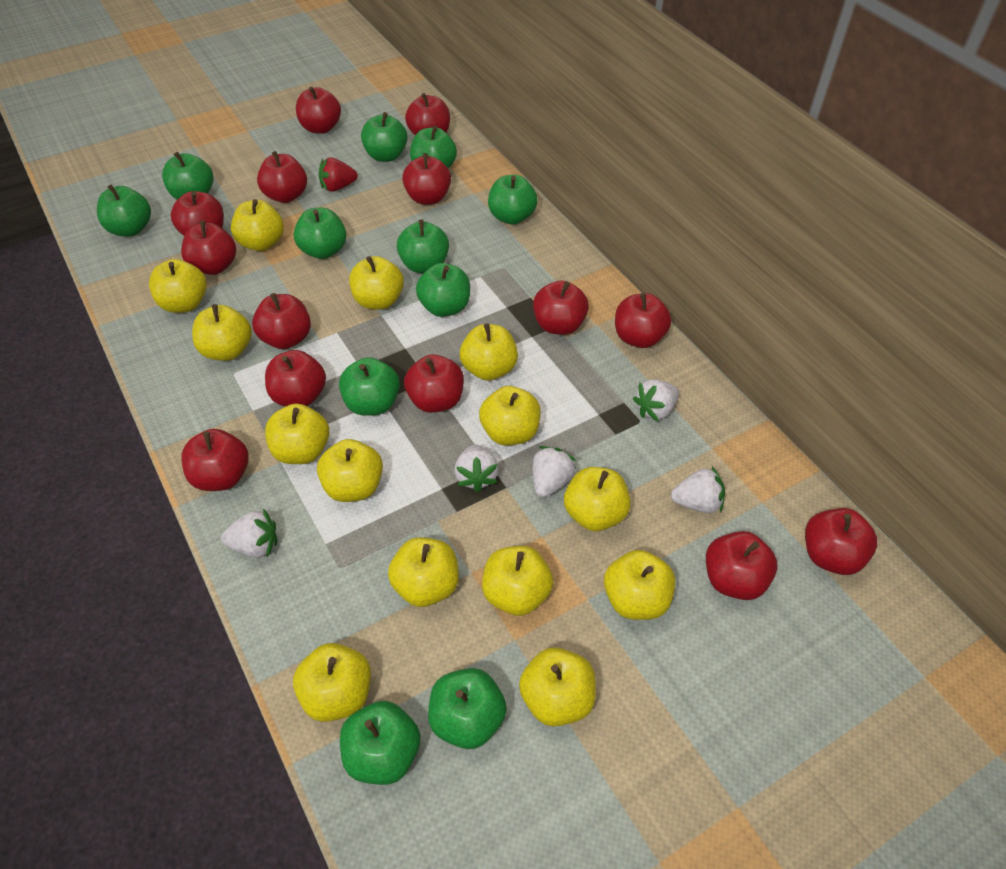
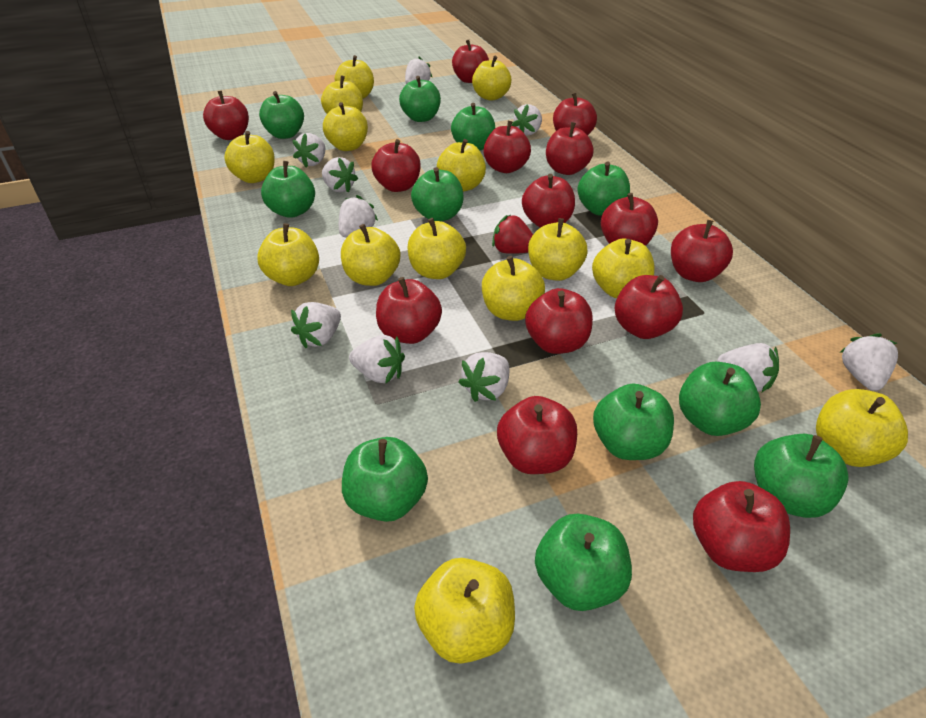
white strawberry: [221,508,277,558] [454,444,499,492] [533,446,576,497] [633,379,679,421] [671,467,725,513] = 5 -> [291,302,341,348] [293,133,325,168] [322,157,358,193] [339,195,378,237] [349,335,405,384] [405,57,432,84] [458,352,509,402] [512,104,542,136] [717,343,779,392] [840,333,898,391] = 10

